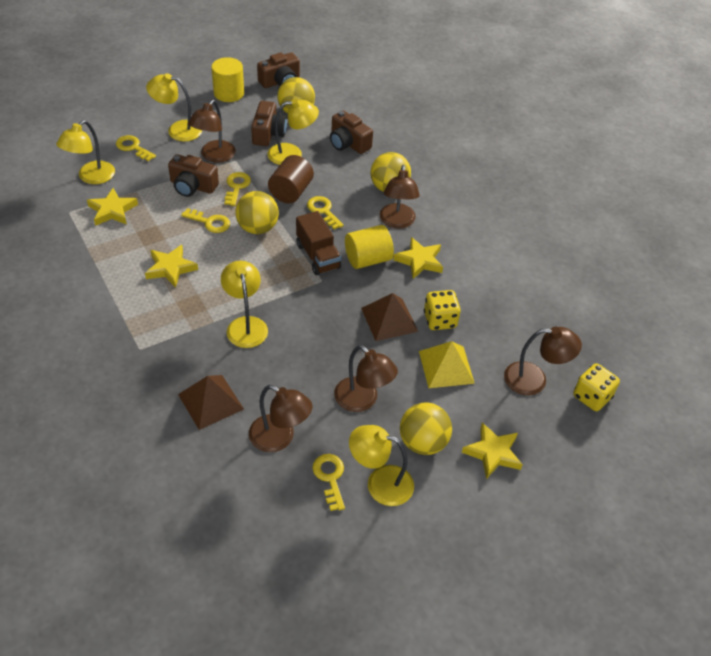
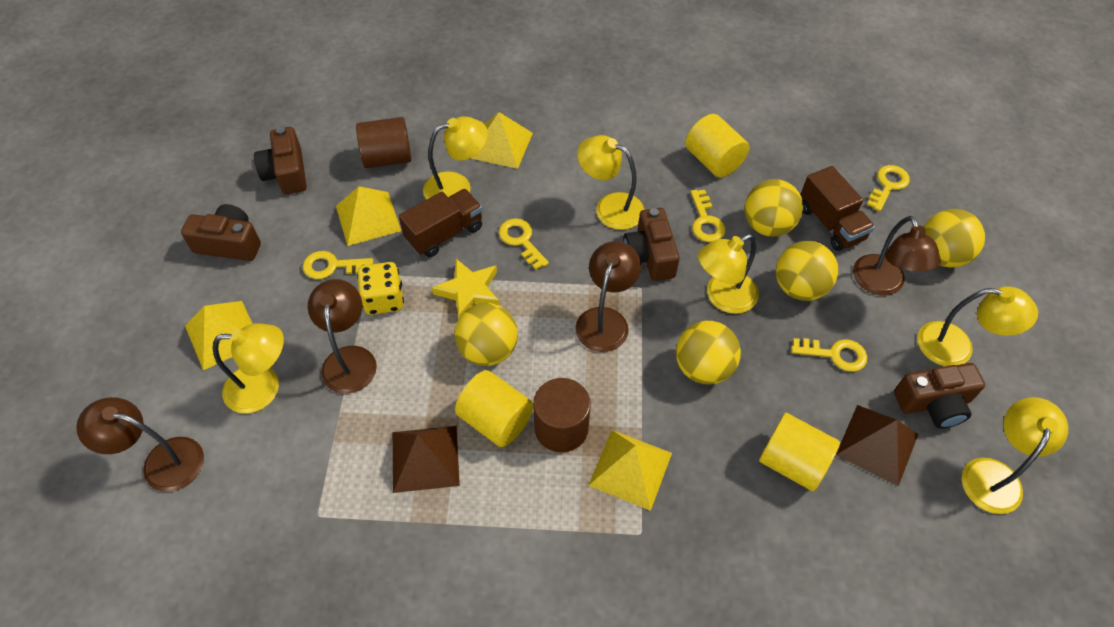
brown cylinder: [268,155,314,203] = 1 -> [356,117,411,168] [533,378,591,452] = 2
brown lamp: [188,100,236,163] [249,385,313,452] [334,345,398,412] [380,165,420,228] [504,327,582,395] = 5 -> [76,397,204,492] [308,279,377,394] [576,241,641,352] [853,216,941,295] = 4
brown truck: [296,211,341,275] = 1 -> [399,189,483,257] [800,166,875,251] = 2
yellow ball: [235,191,279,234] [277,77,315,113] [371,152,411,192] [400,402,452,455] = 4 -> [454,303,518,366] [676,321,741,385] [744,179,803,237] [776,241,838,301] [924,209,985,268] = 5
yellow cylinder: [211,57,244,102] [345,225,394,269] = 2 -> [455,370,533,447] [685,114,749,178] [759,413,840,491] = 3
yellow dice: [424,290,461,330] [573,363,620,411] = 2 -> [357,262,404,315] = 1
yellow lamp: [56,120,115,184] [146,73,202,142] [221,261,268,348] [268,98,319,165] [349,425,414,506] = 5 -> [213,323,284,413] [423,116,488,200] [577,135,644,230] [698,234,759,314] [917,287,1038,366] [962,397,1068,514] = 6
yellow pyramid: [419,341,475,388] = 1 -> [185,301,252,370] [336,186,401,246] [471,112,533,169] [588,430,672,511] = 4
yellow star: [87,188,138,226] [145,245,198,288] [393,237,443,279] [462,423,523,479] = 4 -> [432,259,500,318] = 1

